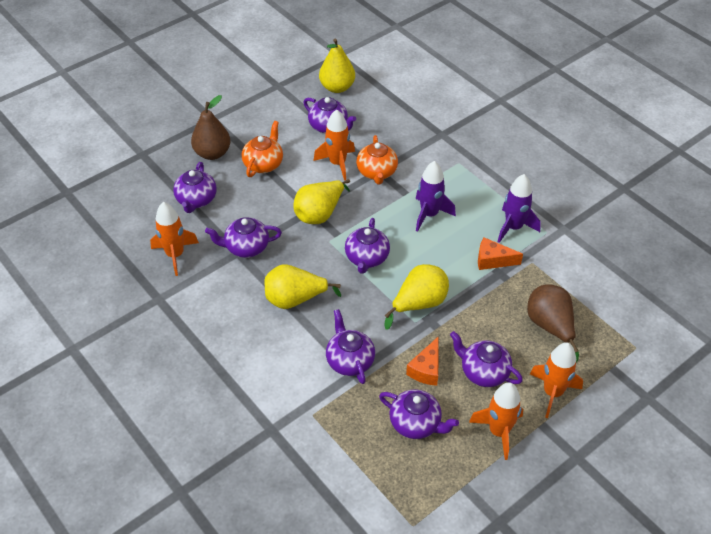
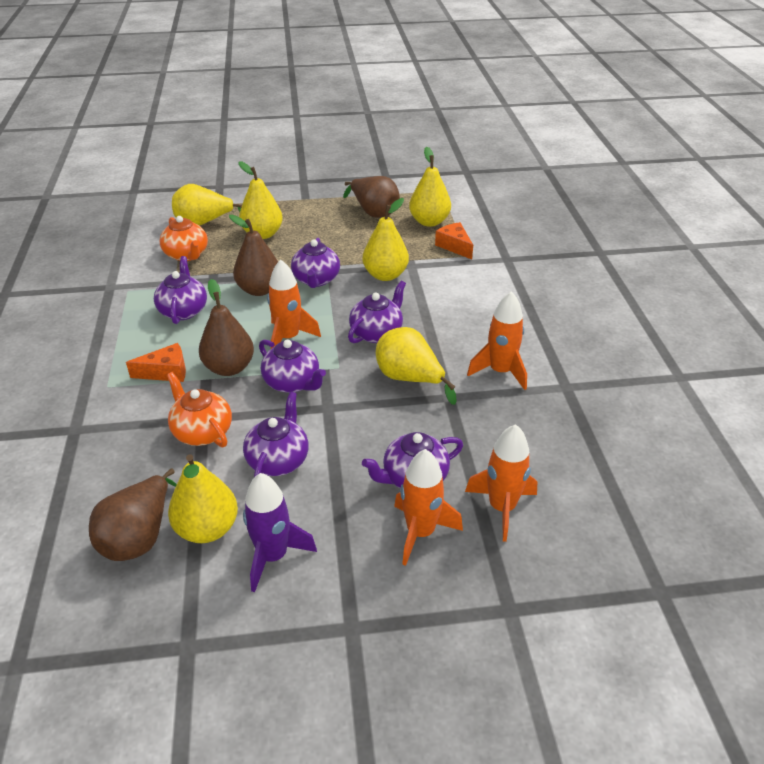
brown pear: [191,95,231,160] [527,284,579,362] = 2 -> [89,469,177,561] [199,279,254,376] [229,215,278,296] [343,176,400,218] = 4
purple rocket: [416,161,456,232] [497,174,541,243] = 2 -> [243,473,317,592] = 1
purple teapot: [173,162,217,213] [205,217,282,258] [303,97,356,133] [326,309,375,384] [345,218,390,274] [379,389,459,439] [450,331,523,387] = 7 -> [154,256,207,324] [243,392,309,477] [259,340,326,393] [291,238,340,288] [348,281,406,343] [362,432,463,488] = 6
yellow pear: [265,264,341,309] [293,179,350,224] [319,38,355,93] [385,264,449,330] = 4 -> [168,454,238,543] [172,184,242,226] [238,161,283,239] [363,198,409,281] [376,327,457,405] [409,147,451,227] = 6

